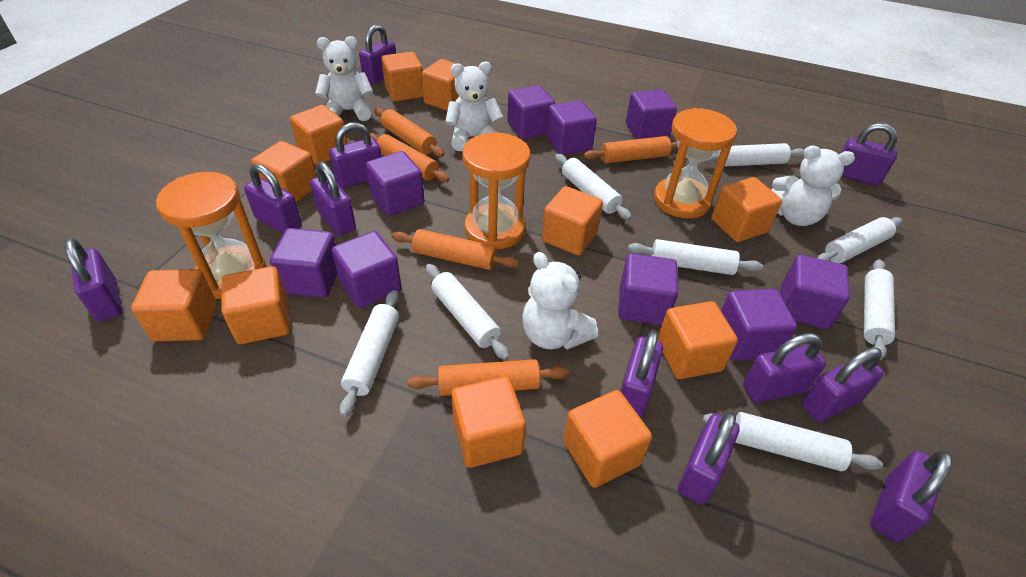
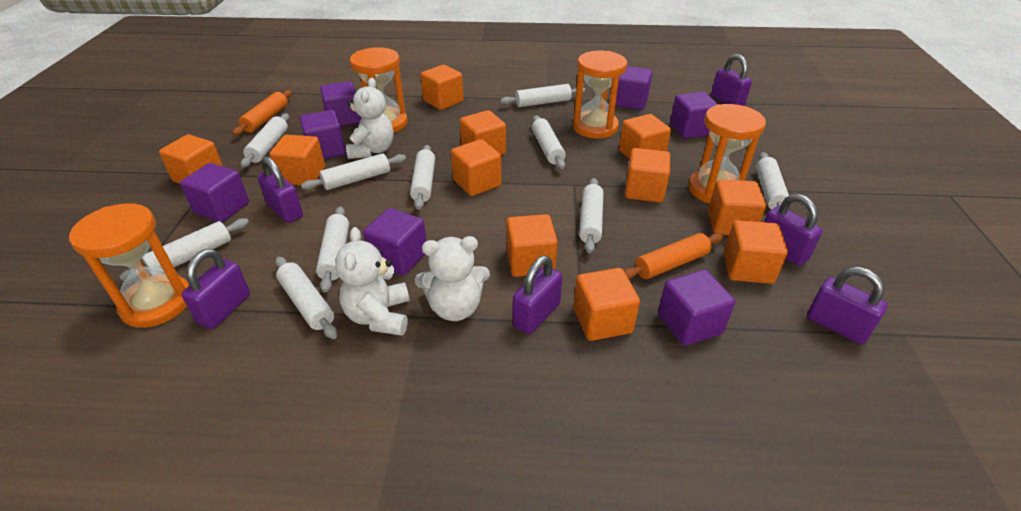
orange hourglass: [156,172,267,299] [462,133,531,249] [654,108,737,218] = 3 -> [69,203,189,328] [350,47,408,133] [573,51,627,139] [688,104,766,203] = 4
orange rolling pin: [370,133,450,182] [374,108,444,157] [392,229,519,270] [407,359,569,396] [583,136,679,163] = 5 -> [232,90,292,136] [624,233,723,279] = 2
purple cube: [270,228,337,298] [332,231,402,308] [366,151,424,216] [507,85,555,139] [546,100,597,155] [618,253,678,325] [626,90,677,139] [721,289,797,361] [780,255,850,329] = 9 -> [180,163,249,222] [300,110,346,159] [320,81,361,126] [363,208,426,275] [615,66,653,110] [658,270,735,346] [670,92,717,139] = 7
purple padlock: [64,238,122,322] [244,164,302,234] [310,162,356,236] [329,122,382,188] [359,24,396,84] [621,330,663,418] [678,412,740,504] [743,333,826,402] [801,347,884,422] [842,123,897,185] [870,450,953,542] = 11 -> [181,249,250,329] [257,156,303,223] [513,255,562,334] [711,54,752,106] [764,194,823,266] [807,267,888,344] = 6
white rolling pin: [340,290,399,417] [426,264,510,360] [555,154,632,220] [628,239,763,275] [703,412,883,471] [705,143,804,167] [817,217,902,263] [864,259,895,360] = 8 -> [119,218,249,281] [241,113,289,168] [275,257,337,339] [301,153,406,190] [316,206,349,293] [410,145,435,209] [500,84,585,107] [532,115,565,169] [579,178,603,253] [756,152,789,210] = 10
white teddy bear: [315,36,373,121] [445,62,503,151] [522,252,598,349] [771,145,855,226] = 4 -> [335,227,409,336] [346,78,394,159] [415,236,490,321] = 3

